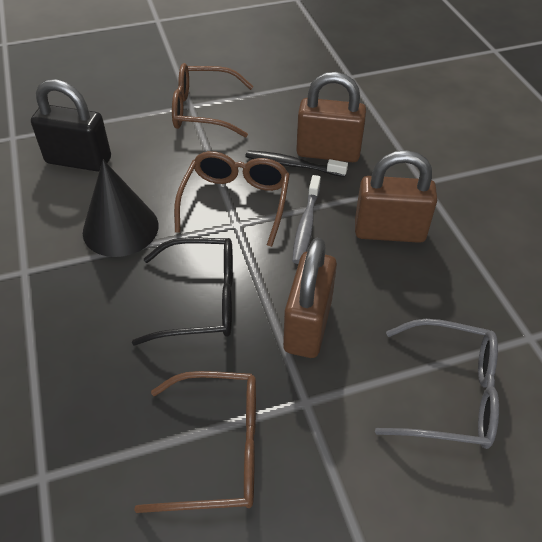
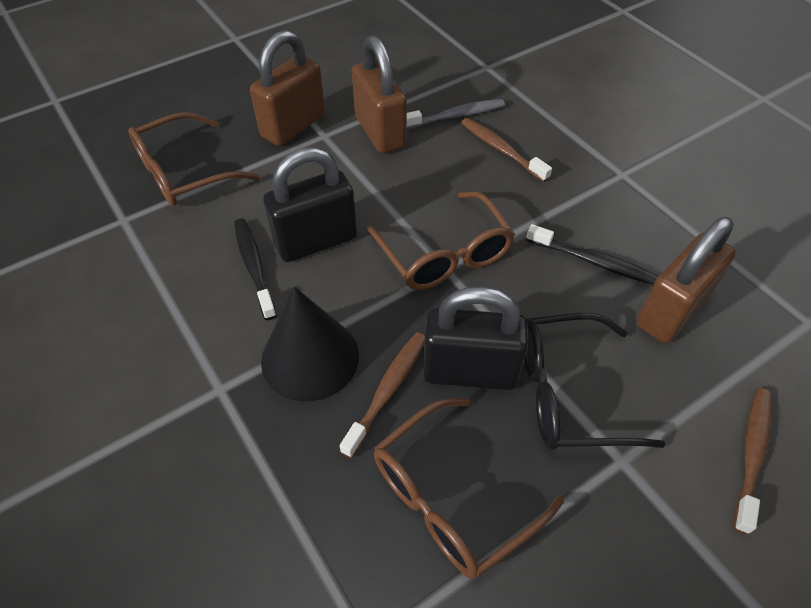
black padlock: [31,79,111,172] = 1 -> [263,147,357,262] [423,286,528,390] = 2
black toothbrush: [245,150,348,177] = 1 -> [234,218,277,320] [526,224,658,285] = 2
brown toothbrush: none = 0 -> [340,332,425,458] [461,118,552,182] [734,388,771,535] = 3
grey glasses: [375,319,499,449] = 1 -> none = 0

